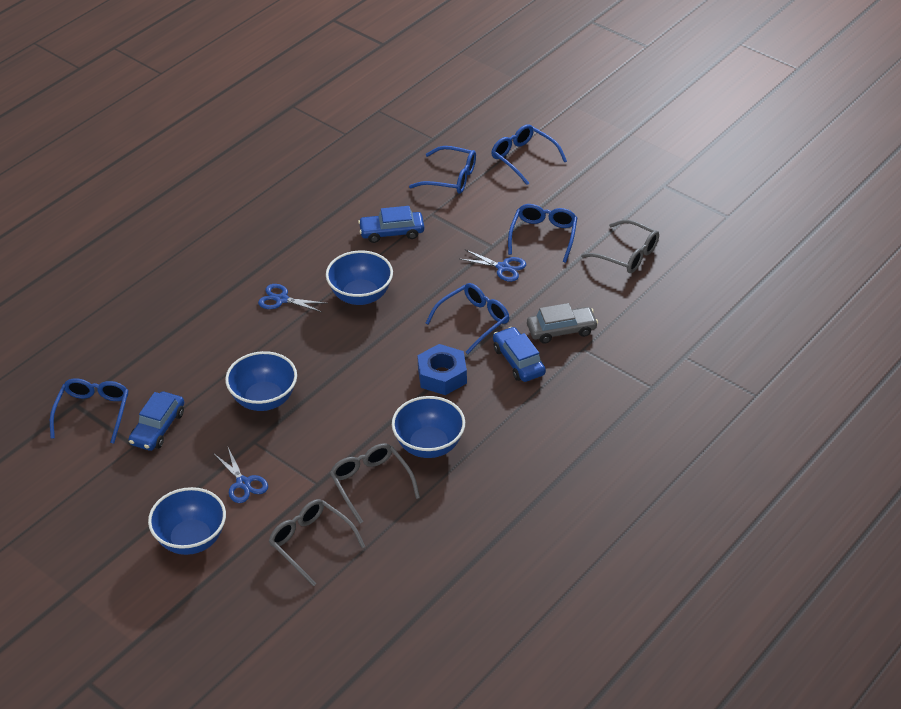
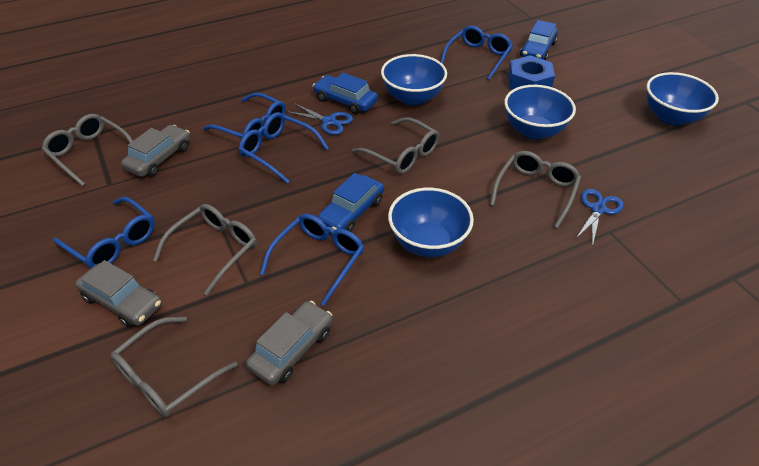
blue scissors: [213,448,268,503] [258,284,328,313] [460,249,526,282] = 3 -> [286,103,353,135] [576,189,624,247] = 2
grey car: [527,303,598,344] = 1 -> [75,260,162,327] [121,125,190,177] [246,301,332,385] = 3
grey glasses: [269,499,365,586] [330,443,420,524] [581,220,659,273] = 3 -> [41,114,133,186] [111,317,238,417] [153,204,257,295] [352,117,439,174] [490,151,581,228] = 5

